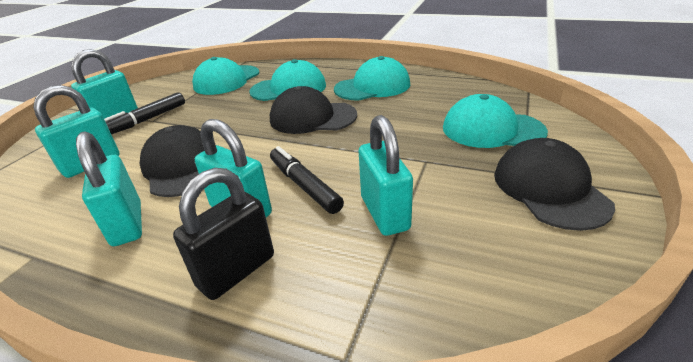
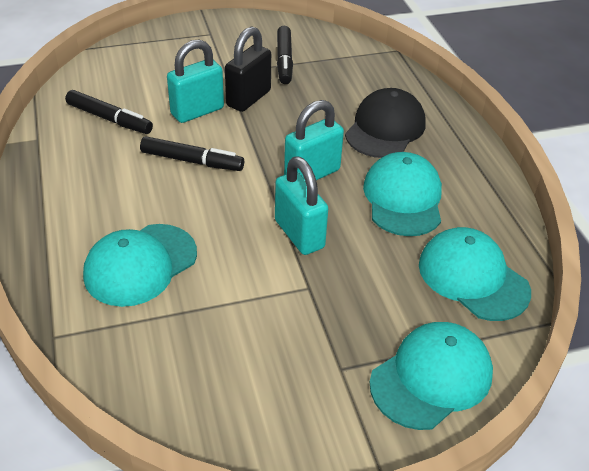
black cap: [140,125,205,197] [270,86,357,134] [494,138,615,231] = 3 -> [345,88,426,158] = 1
black marker: [104,92,185,134] [270,146,344,214] = 2 -> [65,90,153,134] [140,136,244,171] [277,26,293,84] = 3
turquoise padlock: [33,85,120,178] [71,49,138,119] [76,131,142,246] [195,119,272,217] [359,115,413,236] = 5 -> [167,40,224,123] [275,156,328,255] [284,100,344,180] = 3

